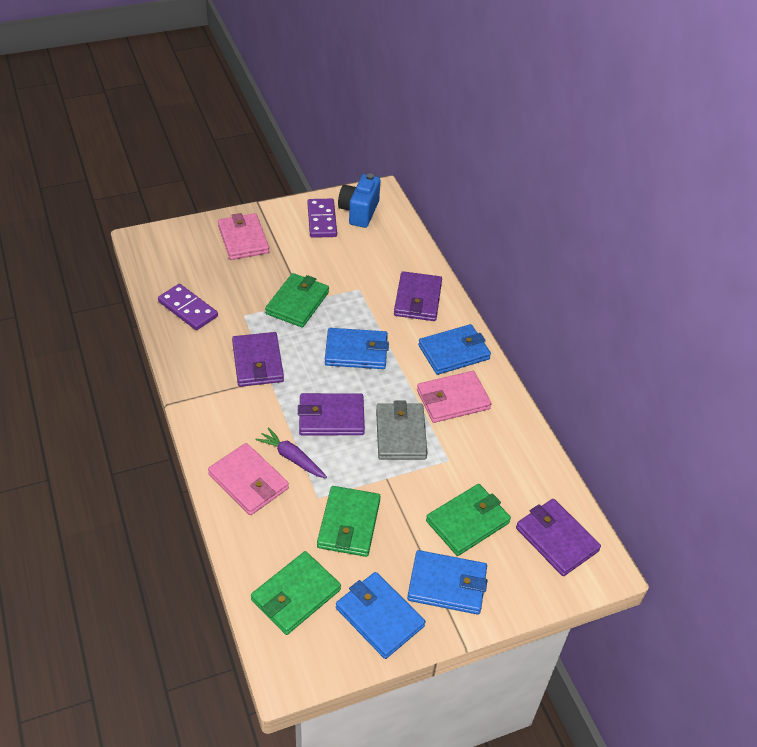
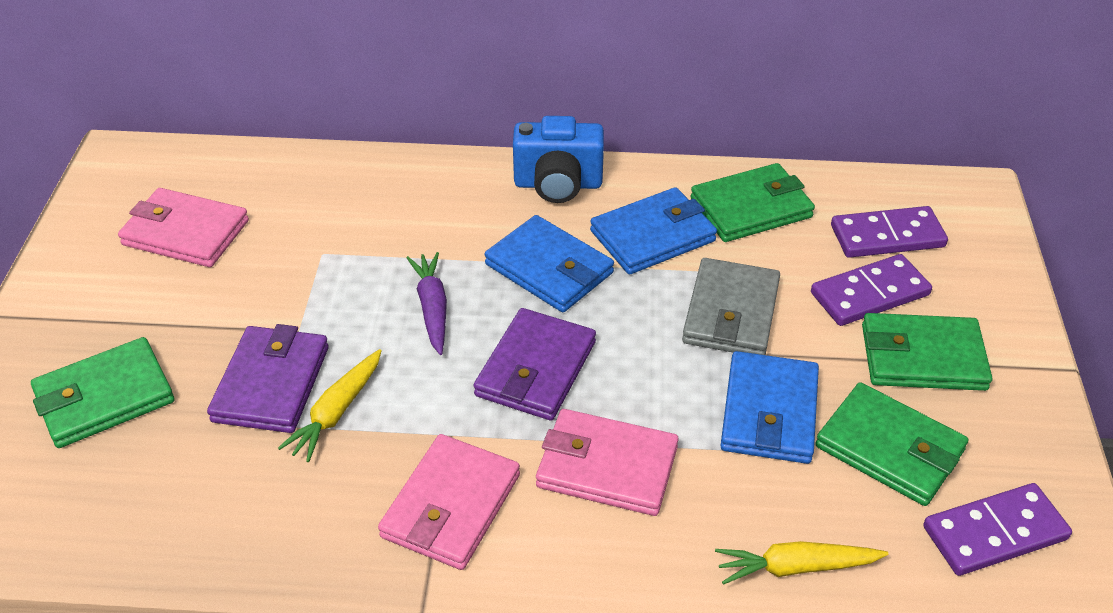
blue wallet: [325,328,389,369] [336,572,425,659] [407,550,488,614] [418,324,491,375] = 4 -> [485,215,614,312] [590,187,717,274] [720,351,819,464] = 3
purple domino: [158,284,218,330] [308,199,337,238] = 2 -> [811,254,932,326] [831,206,948,258] [923,483,1072,576] = 3
purple wallet: [232,332,284,387] [298,393,365,435] [394,271,442,321] [516,499,601,576] = 4 -> [207,324,329,433] [474,308,596,420] = 2
yellow carrot: none = 0 -> [278,349,382,462] [715,541,888,585] = 2

